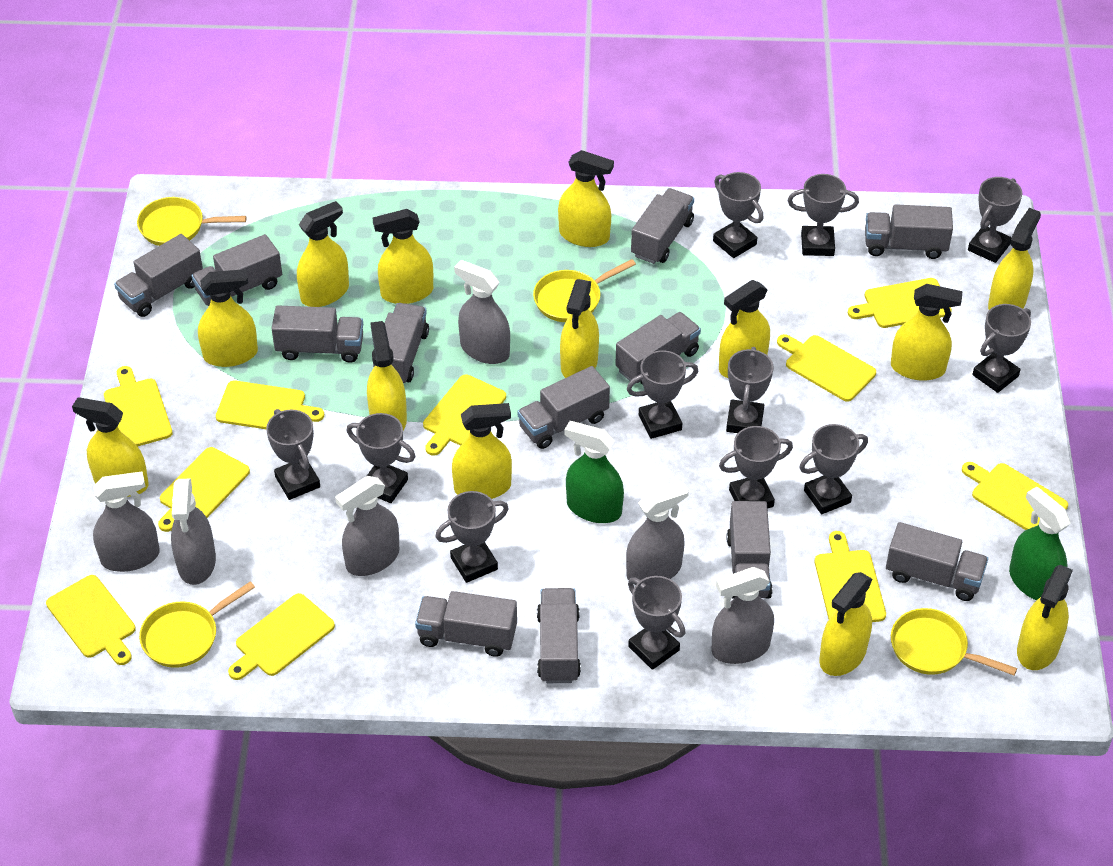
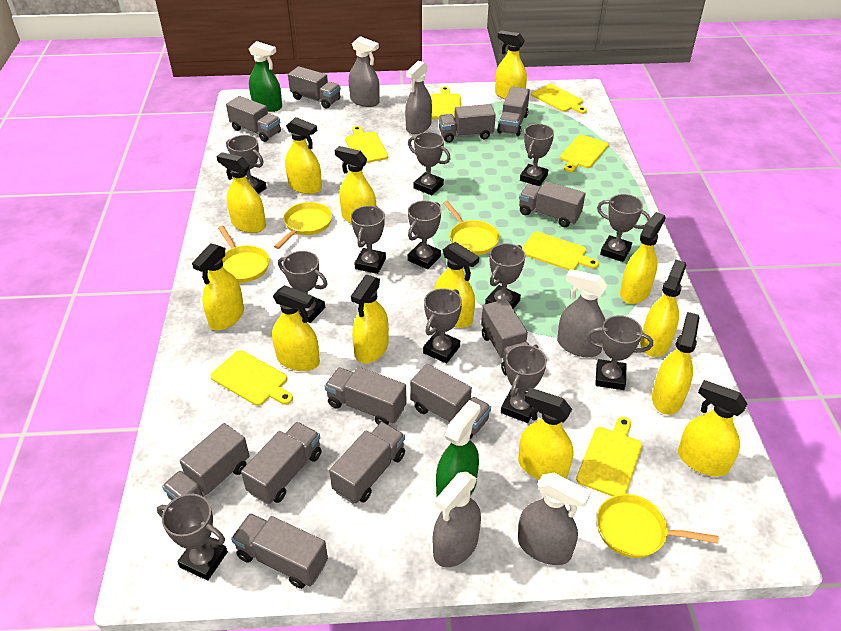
grey spray bottle: [93,471,160,572] [171,478,216,585] [335,476,399,576] [454,260,510,364] [626,481,689,585] [711,567,774,664] = 6 -> [349,36,380,107] [405,61,432,134] [433,472,481,567] [518,473,591,565] [557,269,607,357] = 5
yellow cutting board: [46,575,136,665] [104,366,173,447] [158,447,250,532] [216,381,324,429] [228,593,335,680] [423,374,506,456] [777,334,876,402] [815,531,886,622] [848,278,952,328] [962,462,1068,530] = 10 -> [210,350,293,406] [345,126,388,163] [430,86,461,119] [522,232,599,270] [531,84,587,114] [560,135,609,172] [576,417,642,497] = 7

